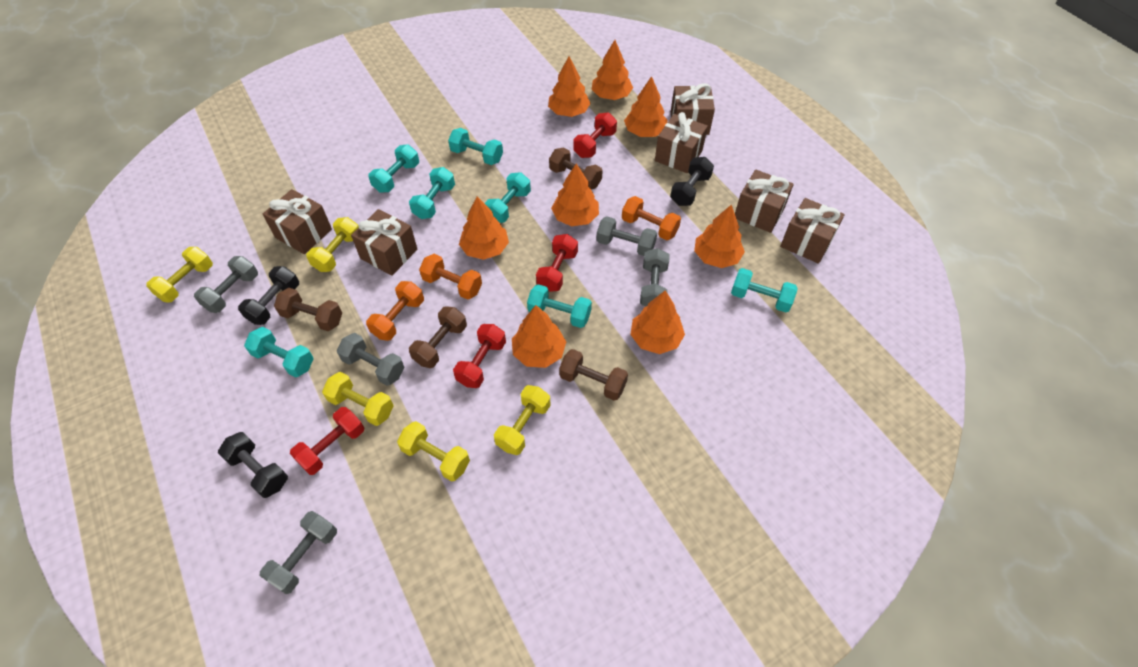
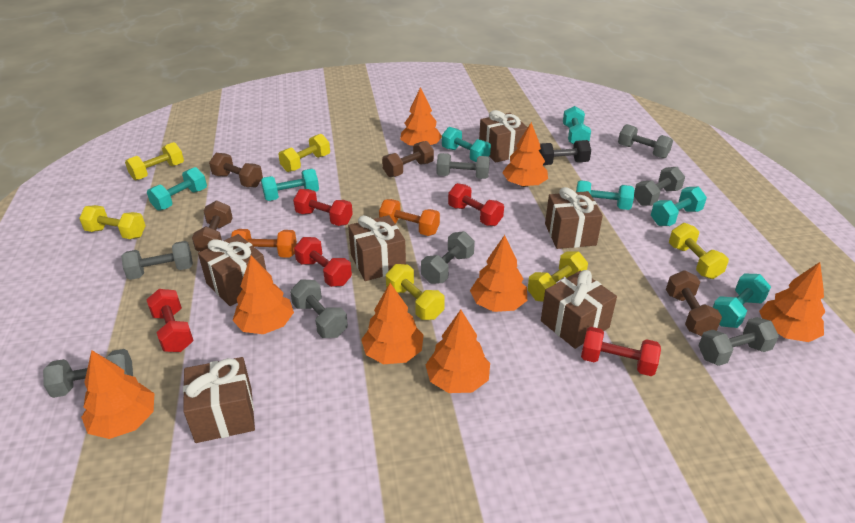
black dumbbell: [218,432,288,498] [238,266,299,325] [670,157,714,206] = 3 -> [539,140,591,165] = 1
grey dumbbell: [194,256,258,313] [260,511,337,594] [337,333,404,386] [596,216,657,256] [640,248,670,307] = 5 -> [43,349,133,398] [121,241,193,280] [290,279,348,338] [421,231,475,284] [437,153,490,179] [618,124,673,159] [634,167,685,206] [698,317,779,366] = 8
orange dumbbell: [366,281,424,341] [419,254,482,300] [622,196,681,240] = 3 -> [231,229,297,258] [379,199,440,236] = 2
red dumbbell: [290,407,364,475] [453,324,506,388] [536,234,578,292] [573,112,617,158] = 4 -> [146,289,194,352] [293,189,353,226] [294,237,352,287] [448,183,504,226] [581,327,661,376] = 5
yellow dumbbell: [146,247,213,303] [306,217,359,272] [322,372,394,426] [397,421,470,482] [494,385,551,455] = 5 -> [79,205,146,239] [125,142,184,180] [278,134,330,172] [386,264,445,320] [527,251,588,302] [669,223,729,279] = 6

